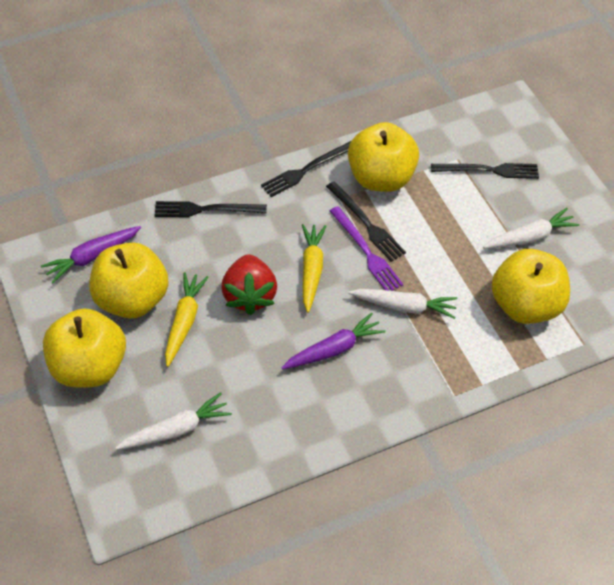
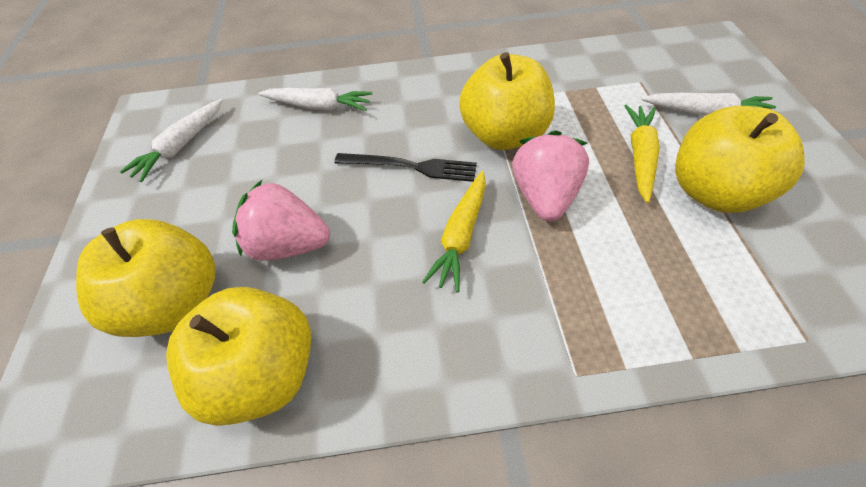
black fork: [154,201,267,217] [261,141,351,197] [326,182,406,262] [431,163,539,179] = 4 -> [334,153,477,182] = 1
pink strawberry: none = 0 -> [232,180,330,261] [513,130,589,222] = 2
purple carrot: [41,226,141,283] [281,313,385,370] = 2 -> none = 0
purple fork: [330,206,404,291] = 1 -> none = 0
red strawberry: [221,254,277,315] = 1 -> none = 0

